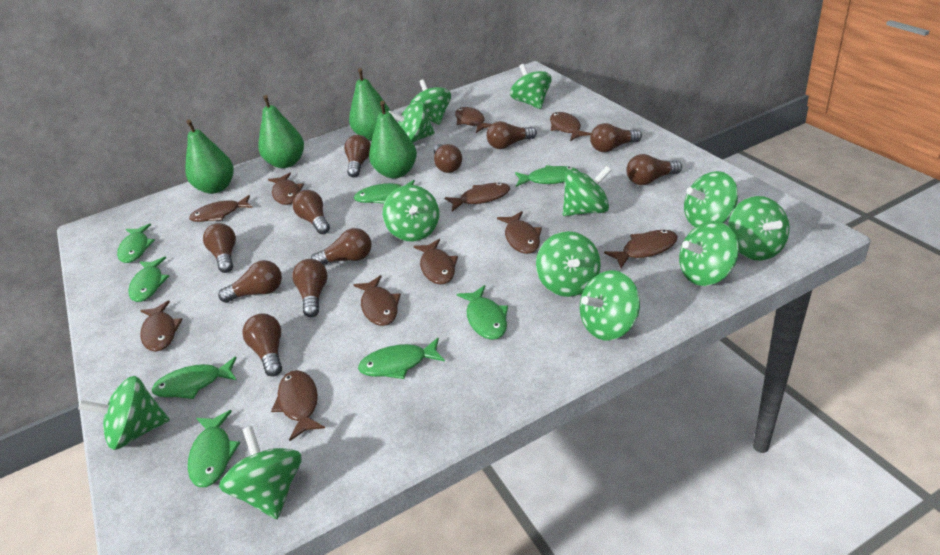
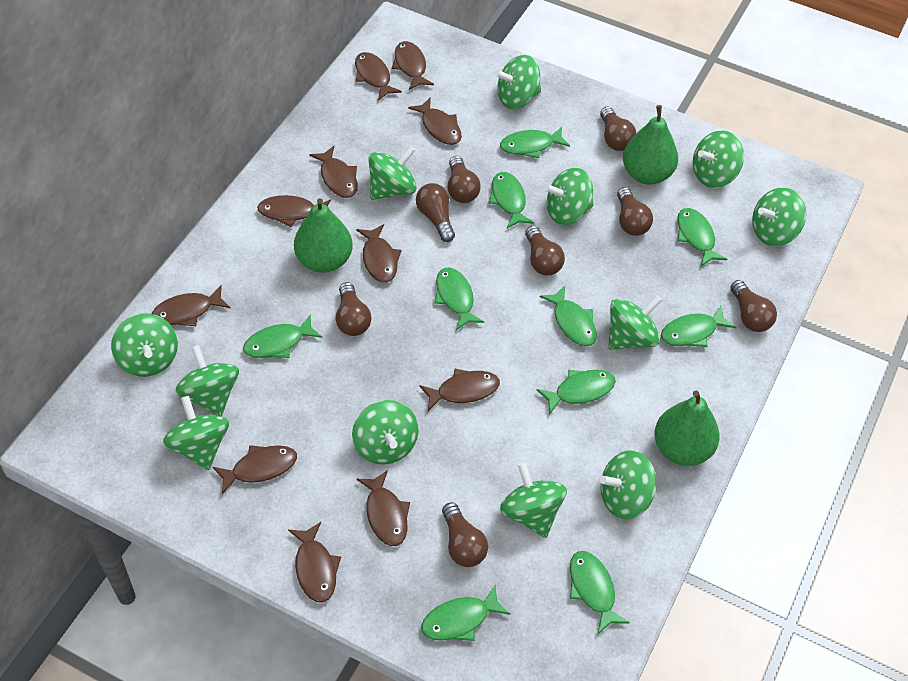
brown light bulb: [203,223,236,273] [218,260,282,303] [242,314,282,376] [292,190,330,234] [292,259,328,317] [311,228,371,265] [344,135,371,178] [434,144,462,173] [487,121,537,149] [590,123,642,152] [626,154,682,185] = 11 -> [336,282,371,336] [416,183,455,242] [442,502,488,567] [447,156,481,203] [525,226,565,276] [600,107,636,151] [617,187,653,236] [730,280,777,332] = 8
green fish: [117,224,155,263] [128,257,169,302] [152,357,237,399] [188,410,240,487] [354,180,415,204] [358,338,445,379] [457,285,508,340] [515,165,579,187] = 8 -> [243,314,322,358] [421,585,510,641] [434,268,484,330] [488,172,534,228] [500,127,570,158] [537,370,616,415] [540,286,597,346] [570,551,630,634] [661,306,736,347] [677,208,727,266] = 10
green pear: [185,119,234,194] [258,95,304,168] [349,68,390,141] [369,101,417,178] = 4 -> [294,198,353,273] [623,105,678,185] [655,391,720,466] = 3

